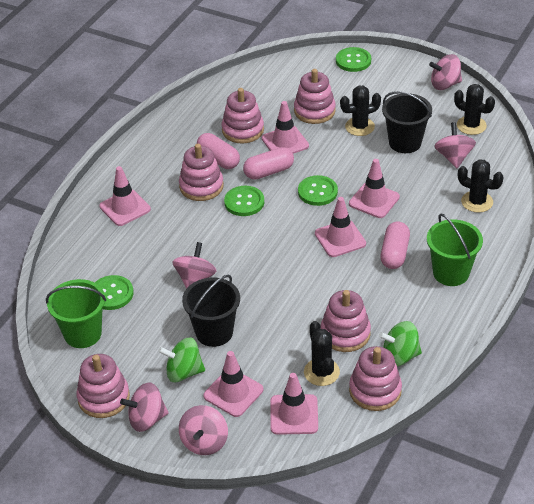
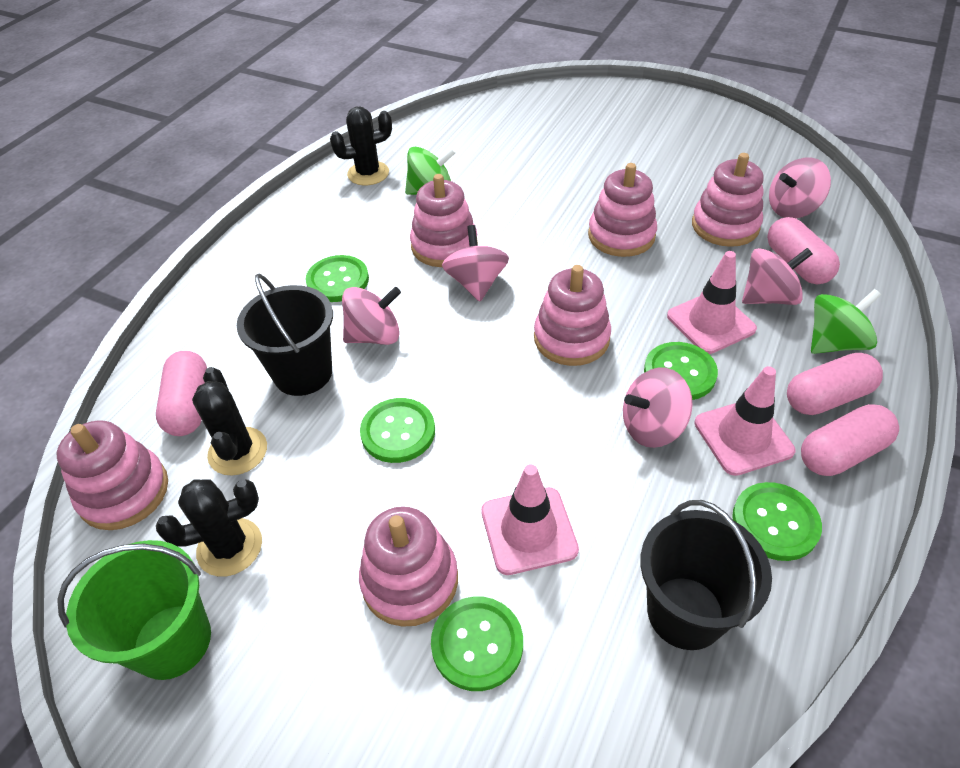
black cactus: [304,321,340,386] [340,86,381,136] [454,84,495,135] [458,159,504,213] = 4 -> [156,479,262,577] [192,367,267,476] [330,107,392,185] = 3
green bucket: [46,279,106,348] [427,213,483,286] = 2 -> [57,540,211,680] = 1
green button: [95,275,134,310] [224,186,264,216] [298,175,338,206] [336,47,371,72] = 4 -> [306,255,369,302] [360,398,435,463] [431,596,523,691] [644,342,718,400] [732,482,822,561] = 5
pink capsule: [197,133,240,169] [243,147,294,180] [380,222,410,269] = 3 -> [156,351,207,436] [767,217,840,284] [787,353,883,415] [801,404,899,476] = 4
pink traffic cone: [99,166,151,226] [203,351,263,417] [262,101,309,154] [270,373,318,435] [315,197,366,257] [349,159,400,218] = 6 -> [481,464,579,575] [667,251,757,354] [694,366,796,476] = 3

